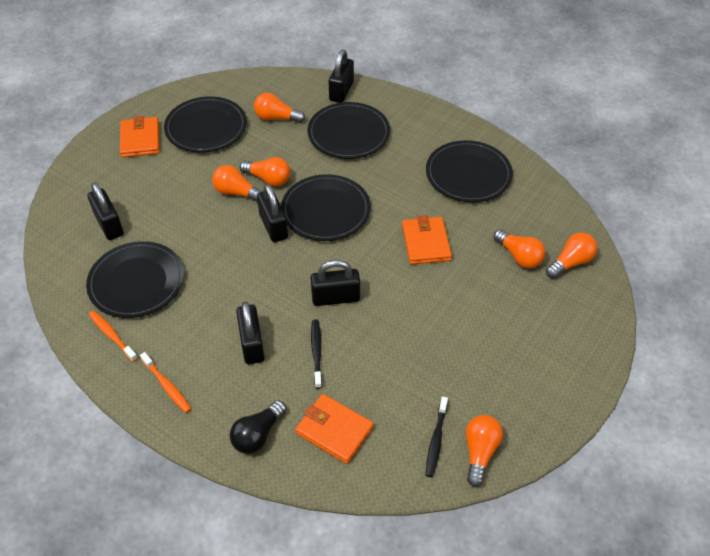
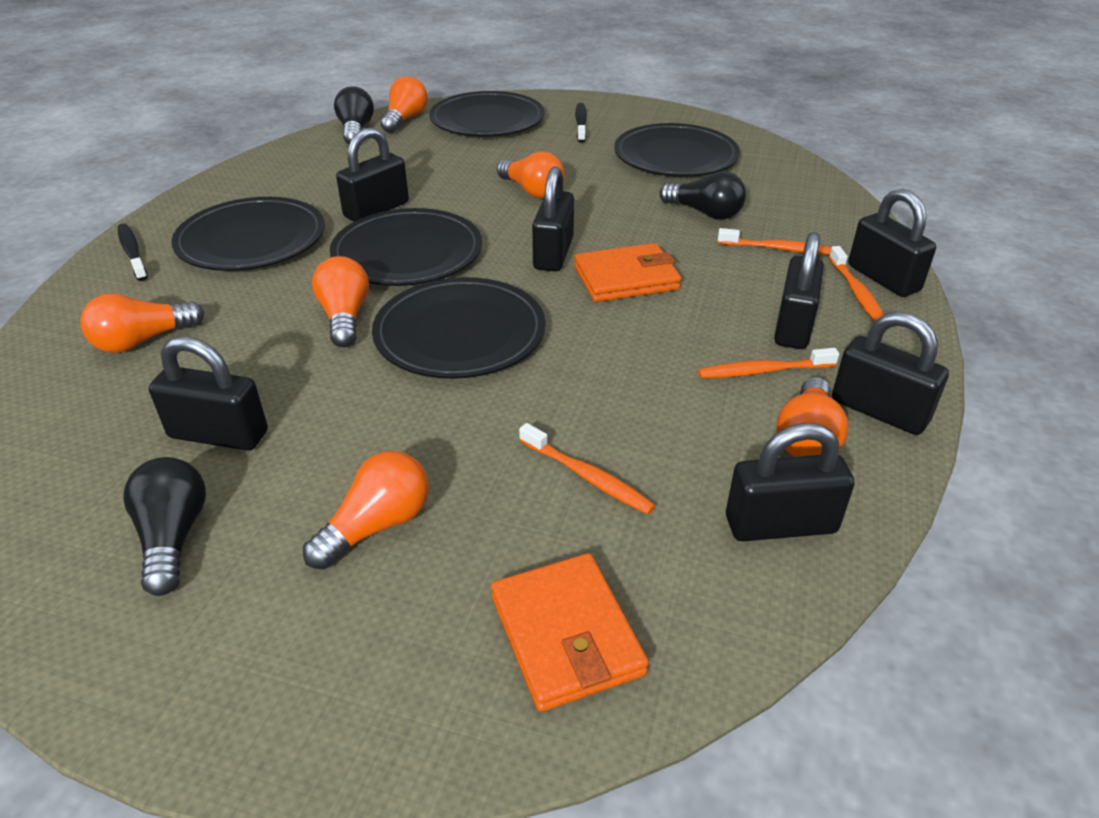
black light bulb: [230,400,286,454] = 1 -> [123,457,206,596] [334,86,374,144] [659,171,746,220] = 3
black padlock: [88,183,124,240] [236,302,265,364] [257,184,288,242] [310,260,360,306] [329,50,354,103] = 5 -> [149,336,268,451] [336,128,409,222] [532,166,574,272] [726,423,854,541] [774,232,824,349] [832,312,949,435] [848,189,936,297] = 7
orange toothbrush: [89,311,138,362] [140,352,191,413] = 2 -> [519,423,656,514] [698,348,839,378] [718,228,831,255] [829,246,884,321] = 4
orange wallet: [120,116,159,158] [295,394,374,464] [402,215,452,265] = 3 -> [491,553,649,712] [574,243,681,302] = 2

